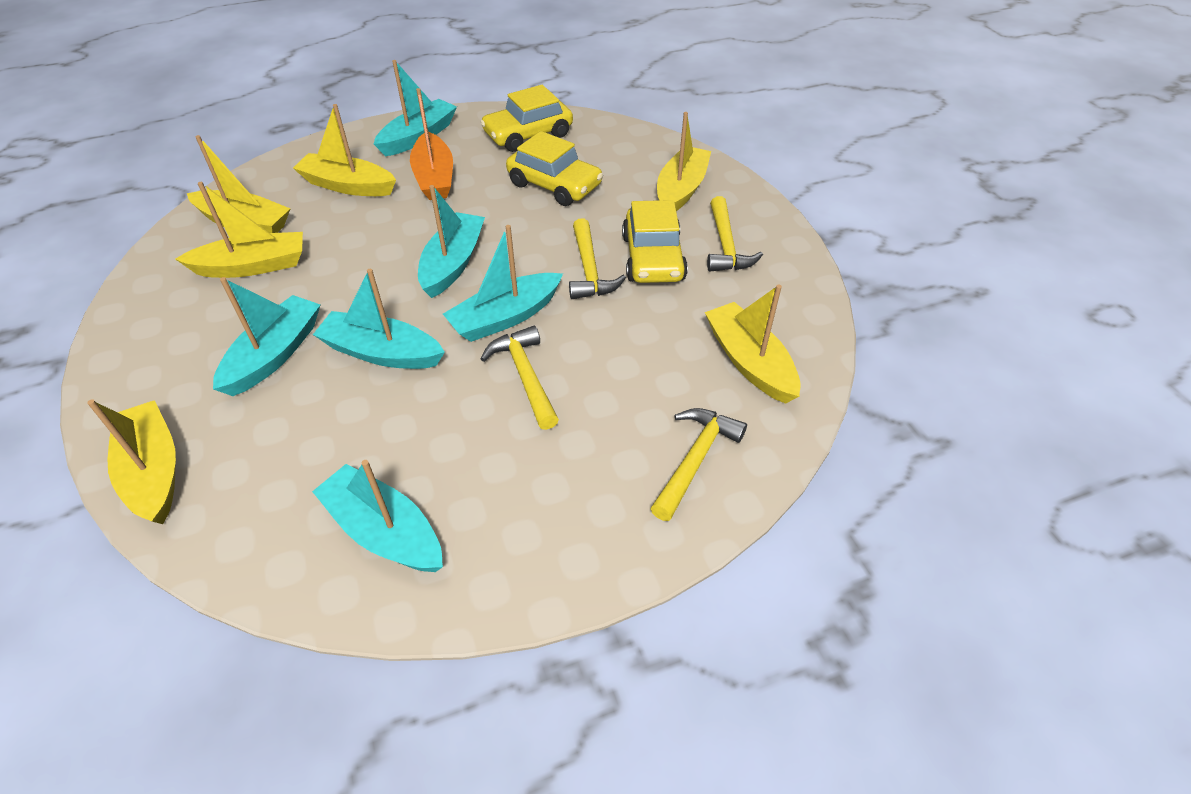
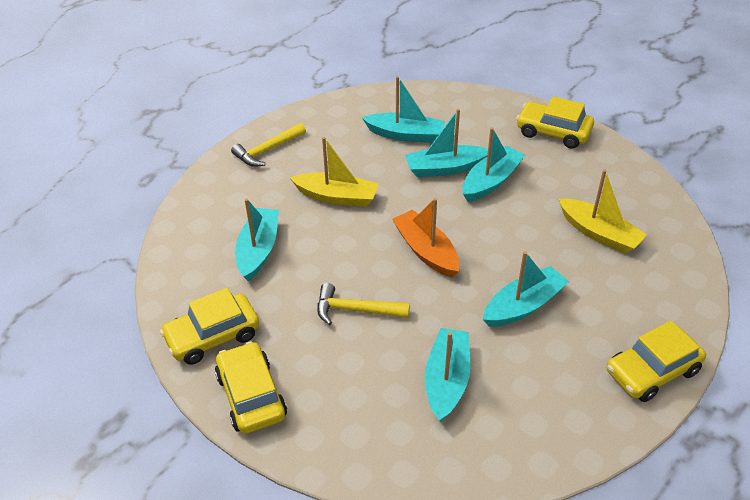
yellow boat: [87,400,176,524] [175,182,303,278] [187,135,291,233] [293,104,396,196] [657,112,711,211] [705,284,800,404] = 6 -> [290,137,379,207] [559,170,647,253] = 2
yellow car: [480,85,573,152] [506,131,603,206] [622,200,688,283] = 3 -> [160,288,259,365] [215,341,287,434] [516,96,594,149] [607,321,706,402] = 4
yellow hammer: [481,326,559,430] [569,218,626,299] [650,408,747,521] [707,196,763,271] = 4 -> [231,123,306,167] [317,283,410,325] = 2

